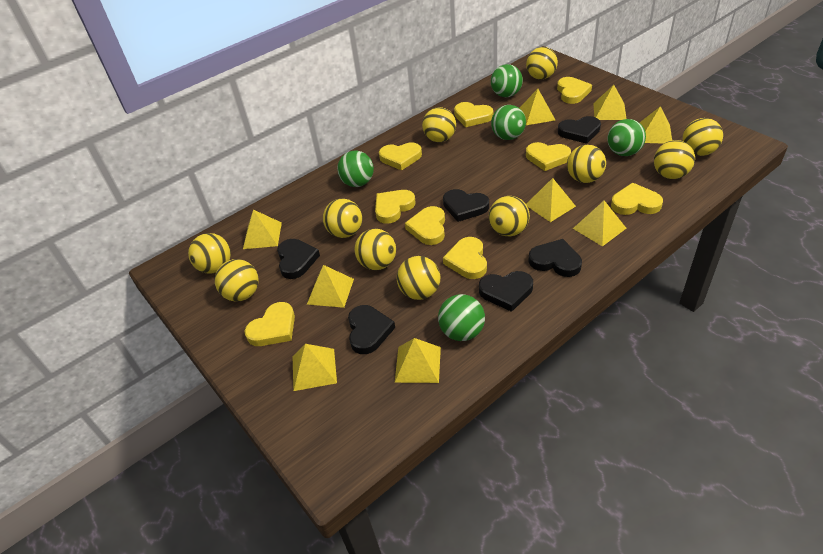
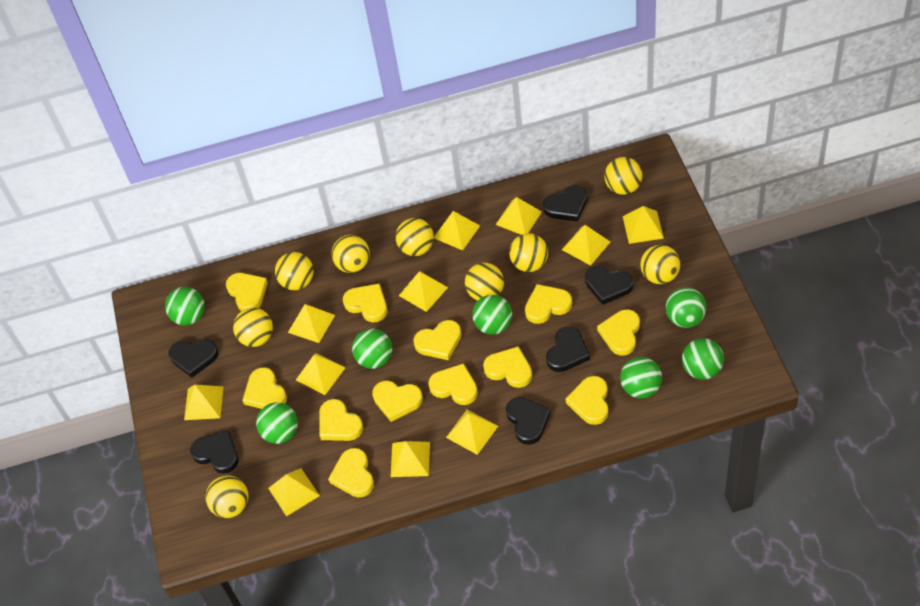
green ball: [337,151,374,187] [438,294,485,341] [491,64,523,97] [491,105,526,140] [607,119,646,156] = 5 -> [165,287,205,325] [256,402,298,444] [352,329,392,369] [472,295,512,335] [620,357,662,399] [666,287,707,328] [682,338,724,380] = 7
yellow ball: [188,233,231,274] [215,259,259,301] [323,199,362,238] [355,229,396,270] [397,256,441,300] [422,107,456,142] [489,196,530,236] [526,47,558,79] [567,145,606,183] [654,140,695,179] [683,118,723,156] = 11 -> [206,476,249,518] [233,308,273,347] [275,252,314,290] [332,235,370,273] [396,218,434,256] [465,263,504,301] [509,233,548,272] [604,157,642,195] [640,245,680,284] = 9
yellow heart: [245,302,295,346] [375,190,416,224] [379,142,422,171] [405,206,445,245] [443,237,487,279] [454,102,493,127] [526,142,571,171] [557,77,592,104] [611,183,663,215] = 9 -> [226,273,268,311] [242,367,287,409] [319,399,363,441] [328,448,374,498] [343,283,387,323] [372,381,423,422] [413,320,462,360] [428,363,478,405] [483,346,532,388] [525,284,572,324] [566,376,608,425] [597,309,640,355] = 12
yellow pyramid: [243,210,282,249] [292,344,337,391] [307,265,354,308] [395,338,441,383] [520,89,555,125] [526,178,576,222] [573,201,626,247] [593,85,626,120] [640,106,672,144] = 9 -> [184,385,224,420] [268,468,320,516] [288,304,335,343] [296,353,346,395] [391,441,430,477] [399,271,448,312] [434,211,480,250] [446,409,498,455] [496,197,542,235] [562,225,610,266] [623,206,664,244] = 11

